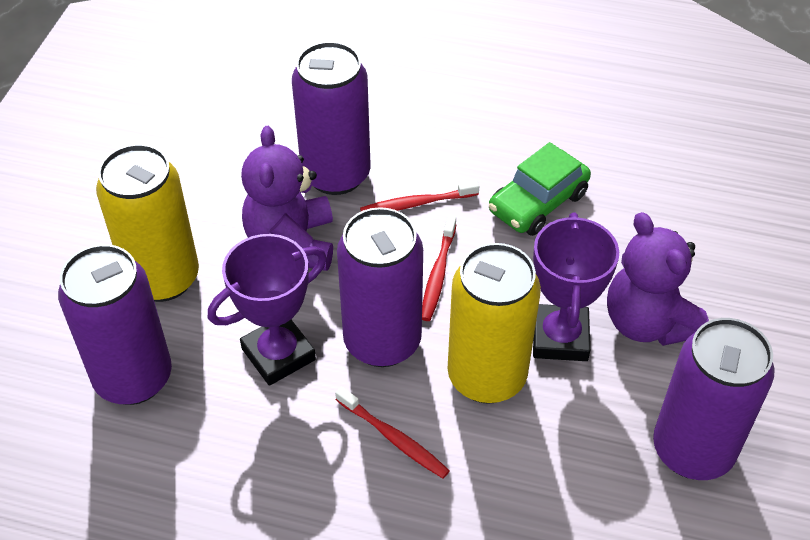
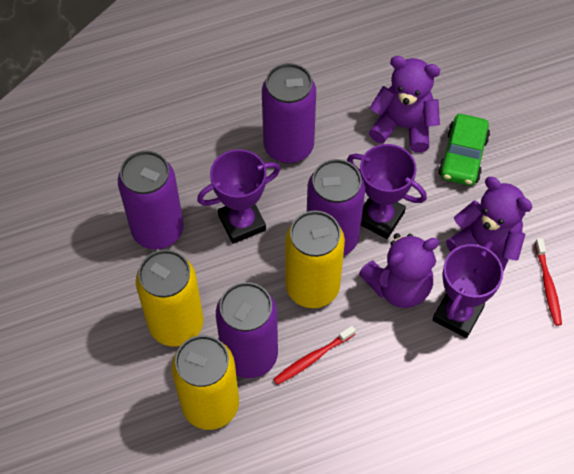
purple teddy bear: [241,126,333,271] [607,212,709,346] = 2 -> [359,233,439,308] [369,56,440,153] [446,177,532,272] = 3
purple trophy: [208,234,327,386] [533,213,619,361] = 2 -> [197,149,280,244] [347,144,427,239] [433,241,503,338] = 3
red toothbrush: [335,387,450,478] [360,181,479,211] [422,215,456,321] = 3 -> [273,326,356,385] [535,238,562,326] = 2
yellow can: [96,144,199,302] [448,243,541,404] = 2 -> [136,250,203,347] [171,335,239,430] [285,211,345,308] = 3

